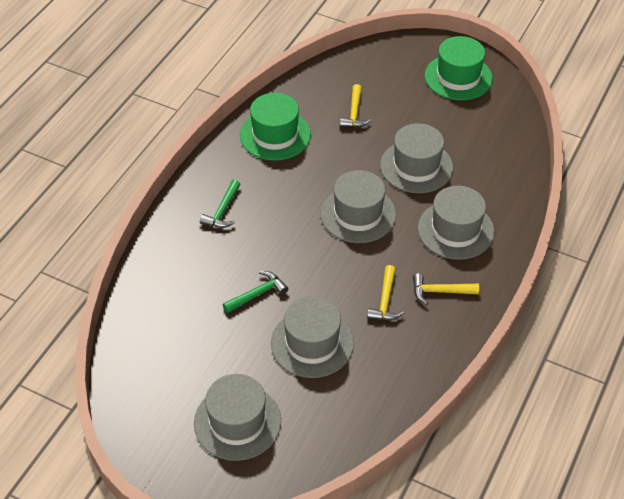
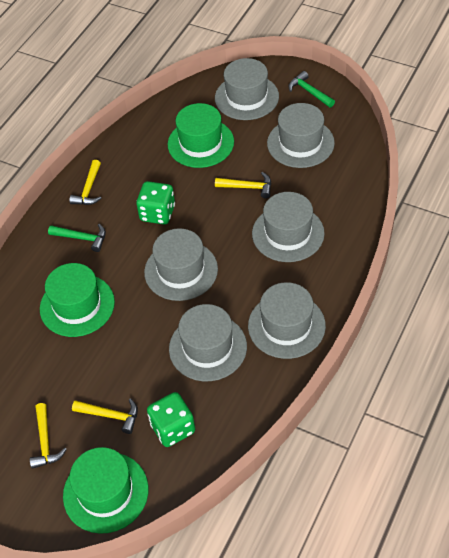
green dice: none = 0 -> [136,181,175,225] [147,392,195,447] = 2
green hat: [240,93,311,161] [425,36,493,100] = 2 -> [40,263,115,337] [63,447,149,534] [168,103,234,168] = 3
grey hat: [194,374,281,461] [271,296,354,378] [321,170,396,243] [380,123,453,193] [418,186,494,260] = 5 -> [144,228,218,301] [169,304,247,381] [215,58,279,120] [248,282,326,359] [252,192,325,262] [267,103,335,168] = 6
yellow hammer: [340,84,372,128] [367,265,404,320] [413,273,479,305] = 3 -> [30,403,67,469] [69,160,102,205] [72,398,138,434] [215,172,271,199] = 4

